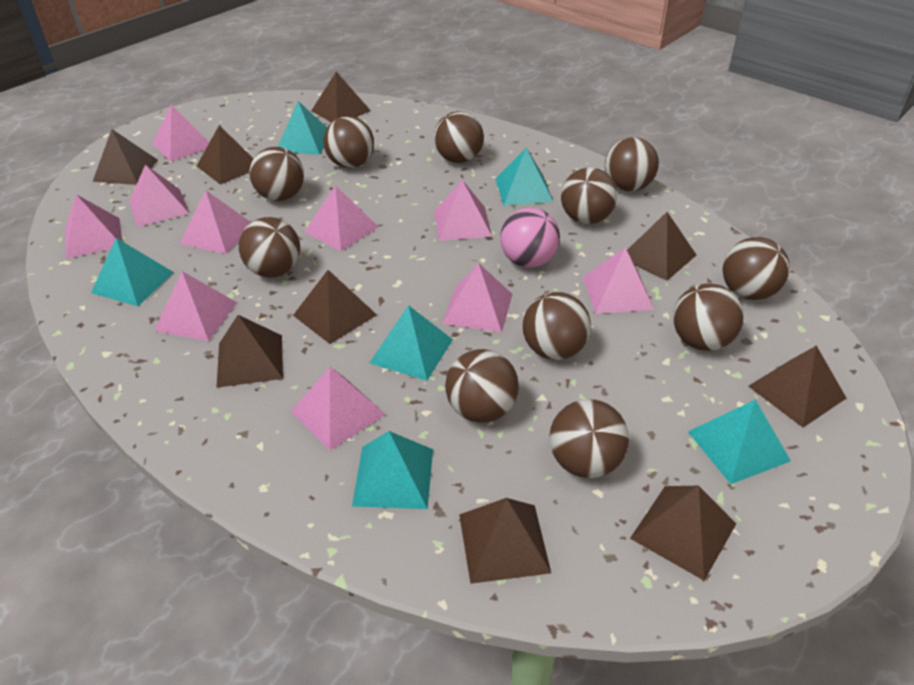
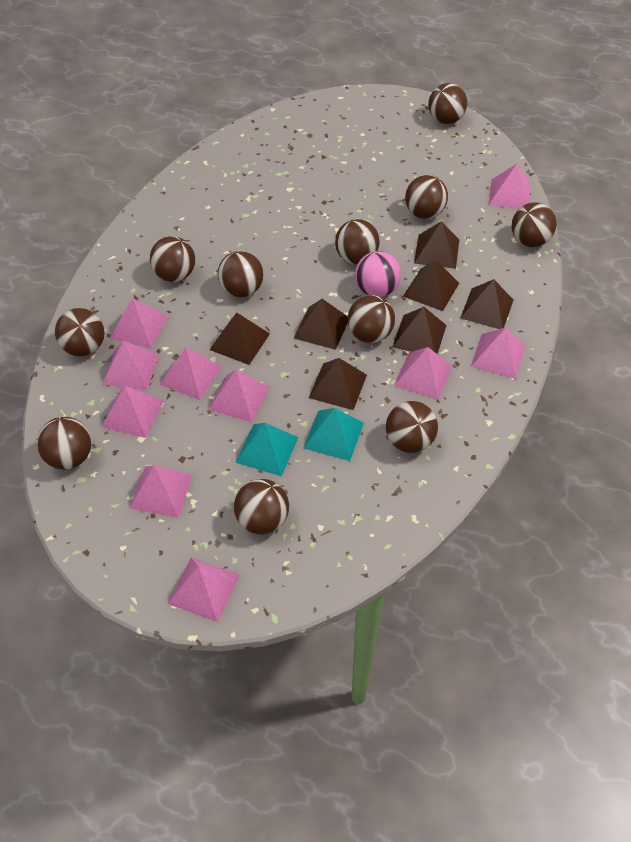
brown pyramid: [93,129,158,185] [197,125,253,185] [216,315,283,388] [293,270,377,344] [311,72,371,122] [459,498,551,584] [627,212,696,281] [630,486,736,580] [748,345,847,427] = 9 -> [210,313,270,365] [294,299,348,350] [309,358,367,410] [393,307,446,354] [403,260,459,311] [414,221,459,269] [460,279,513,329] = 7
turquoise pyramid: [91,238,174,306] [278,101,327,155] [352,431,433,509] [370,305,453,381] [496,148,553,206] [688,400,791,484] = 6 -> [235,423,299,477] [304,408,364,461] = 2

